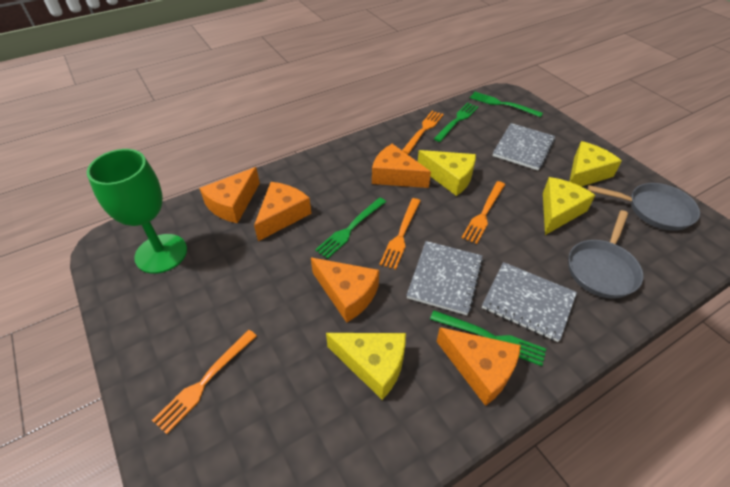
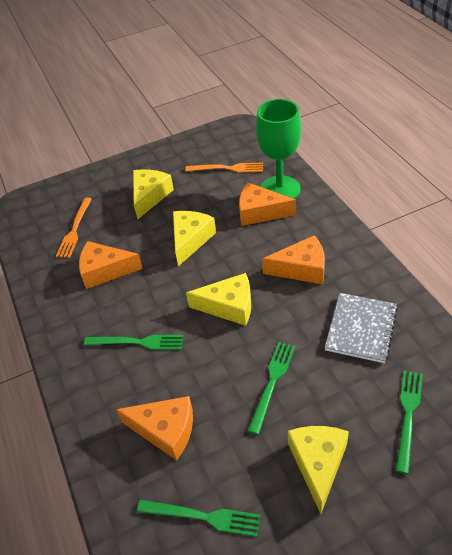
grey notebook: [406,241,483,315] [482,262,577,342] [493,123,555,170] = 3 -> [325,293,398,363] = 1
grey pan: [569,210,643,299] [588,183,700,231] = 2 -> none = 0
orange cheese: [199,167,260,223] [254,182,311,241] [311,258,379,323] [372,144,431,188] [436,327,521,406] = 5 -> [79,241,143,289] [116,396,193,461] [239,182,296,226] [262,235,325,284] = 4
orange fork: [152,330,257,434] [380,198,421,270] [402,111,444,154] [462,181,505,244] = 4 -> [56,197,92,258] [185,163,263,173] = 2

